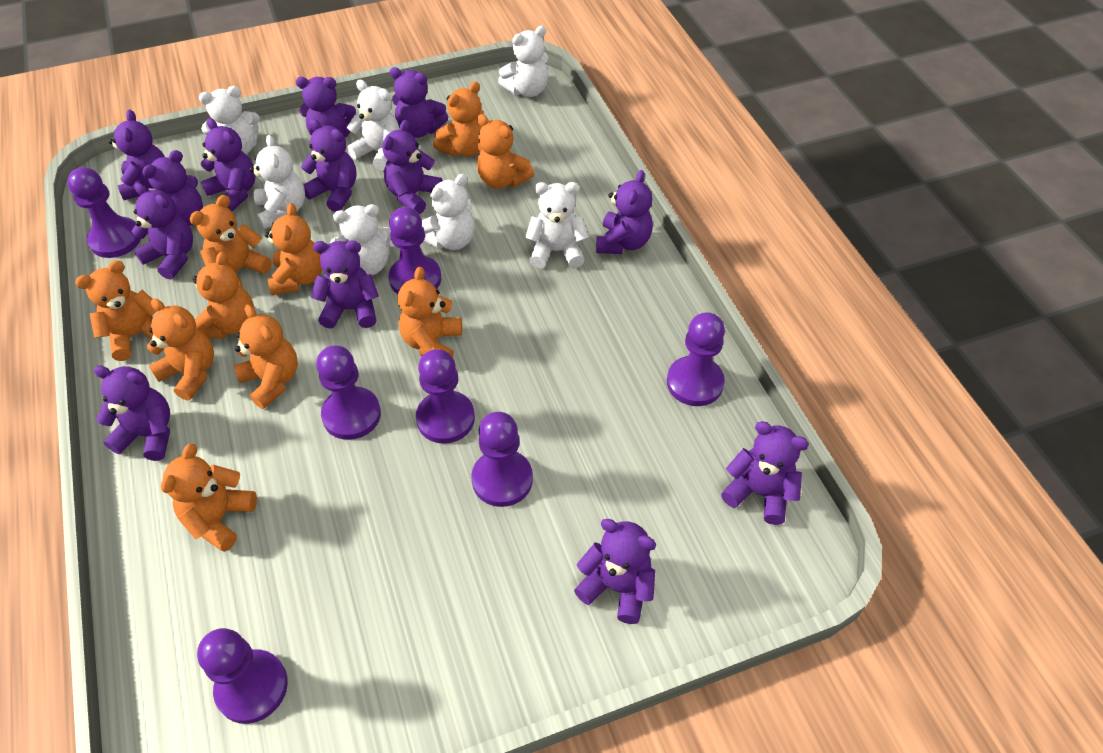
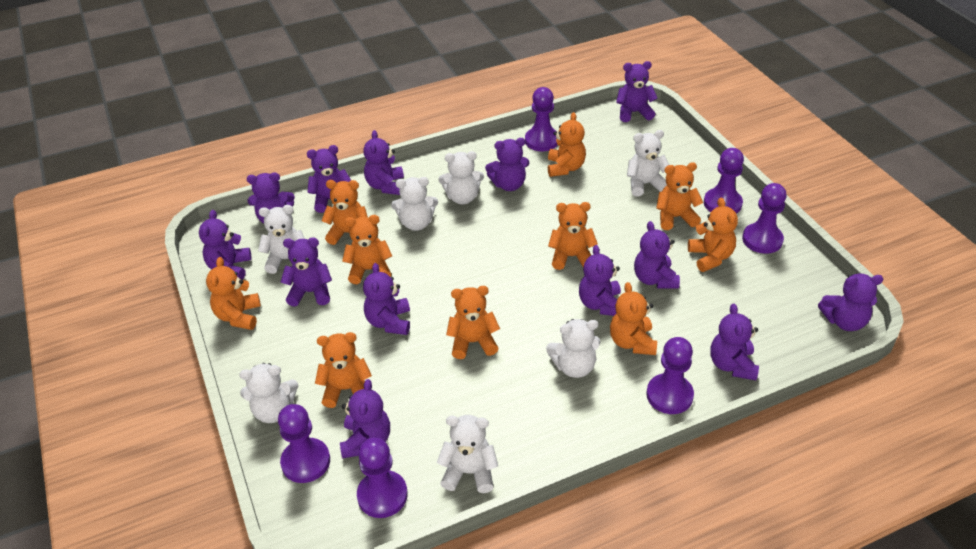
purple pawn: [67,167,141,258] [197,628,288,724] [316,345,381,440] [389,207,441,294] [416,349,475,444] [471,412,533,507] [667,312,725,406] = 7 -> [278,404,330,483] [357,438,408,518] [525,87,558,151] [646,337,694,414] [704,148,744,214] [742,183,787,254] = 6

